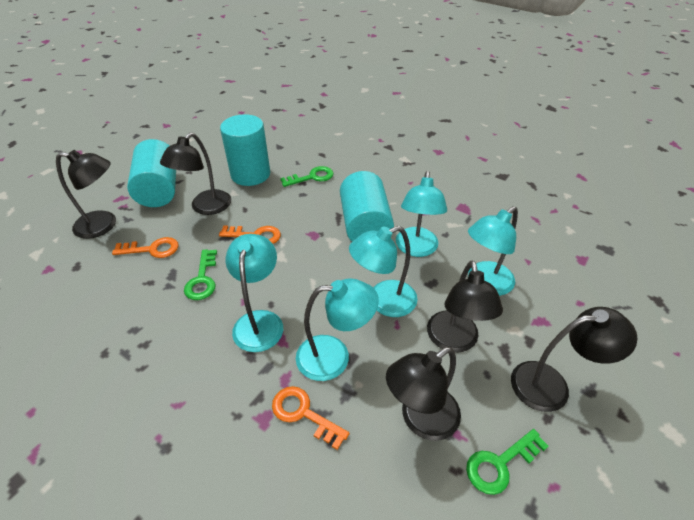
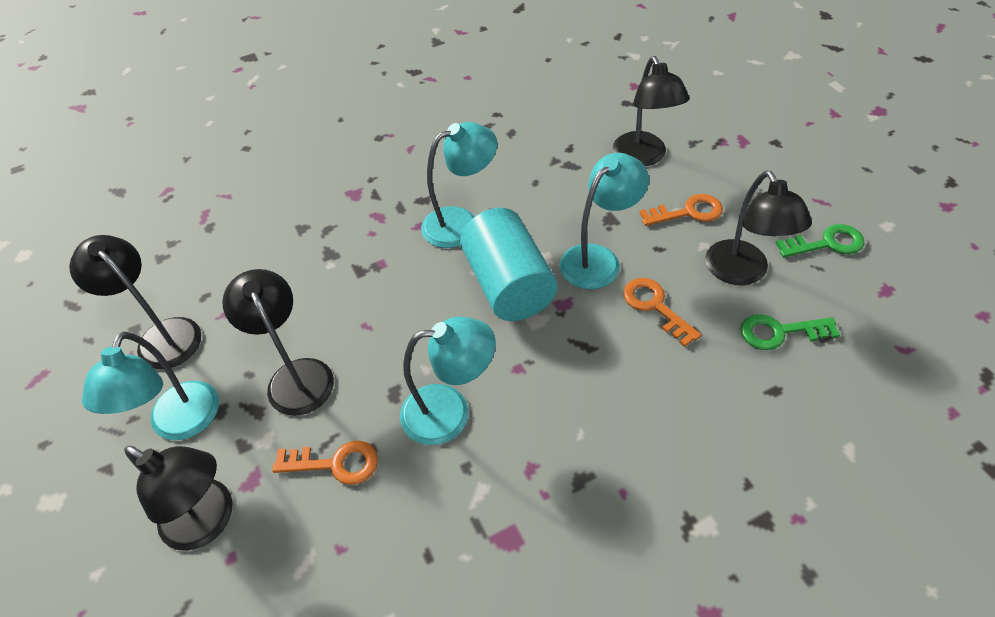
green key: [184,249,217,300] [280,166,334,187] [466,429,549,495] = 3 -> [741,314,840,350] [775,224,864,258] = 2
turquoise cylinder: [127,139,176,207] [220,114,270,186] [340,171,394,241] = 3 -> [460,208,558,321] = 1
turquoise lamp: [225,234,283,352] [296,278,379,381] [349,226,418,317] [396,171,447,257] [468,206,518,296] = 5 -> [82,331,219,440] [400,317,496,445] [421,122,497,248] [559,153,649,289] = 4

